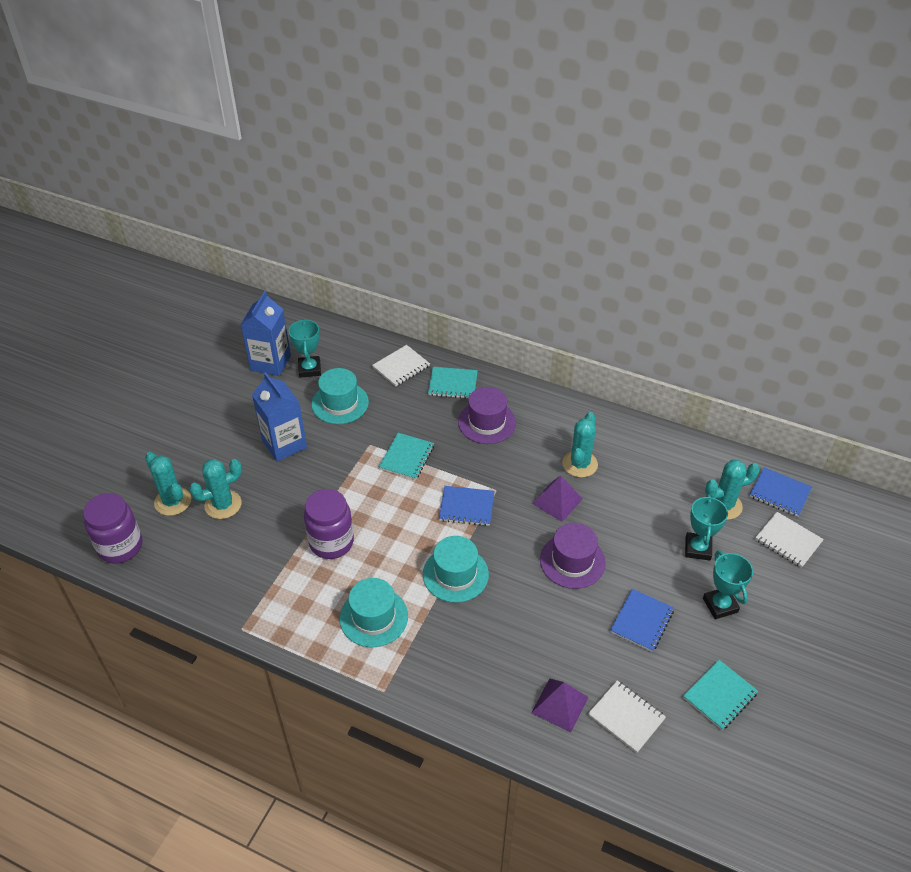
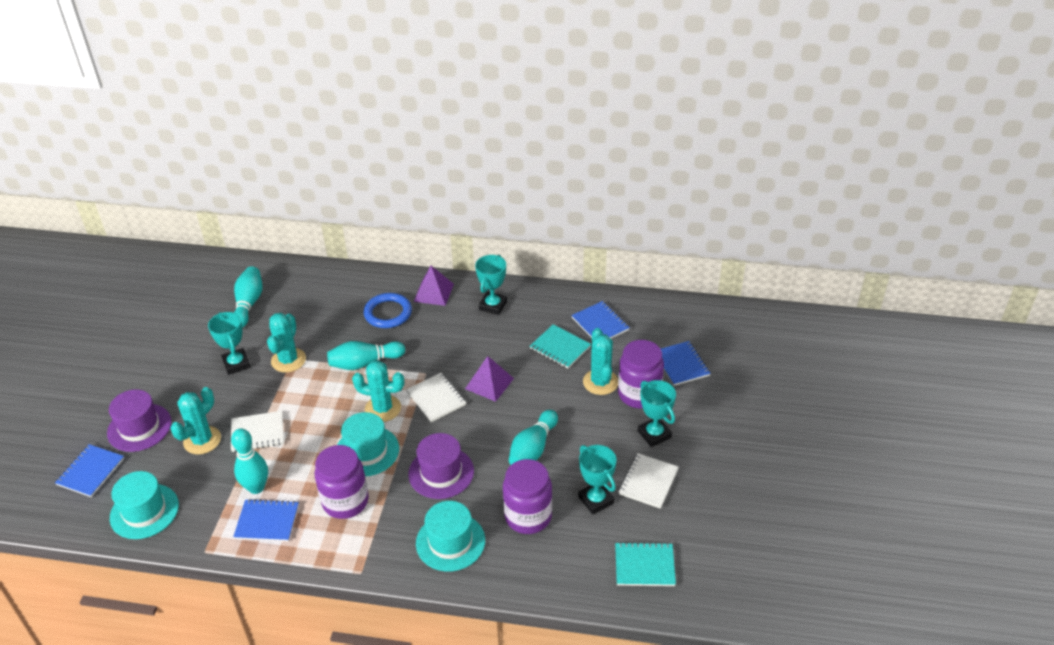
blue carton: [241,291,291,376] [252,372,307,462] = 2 -> none = 0
blue notebook: [439,486,495,526] [610,589,674,652] [750,467,812,517] = 3 -> [55,444,124,497] [233,499,299,542] [571,301,630,338] [661,341,711,386] = 4
blue ring: none = 0 -> [364,293,412,328] = 1
purple jar: [83,493,142,563] [304,489,354,559] = 2 -> [315,445,369,519] [503,459,552,534] [618,340,664,409] = 3
turquoise bowling pin: none = 0 -> [231,429,268,494] [234,266,262,328] [327,341,405,370] [509,410,558,465] = 4
turquoise notebook: [379,433,434,480] [428,367,478,399] [683,660,758,730] = 3 -> [530,324,591,369] [615,542,676,586] = 2
turquoise trophy: [288,319,321,378] [685,494,728,561] [703,550,753,619] = 3 -> [208,312,251,375] [475,255,507,315] [578,445,617,514] [638,380,676,447] = 4

